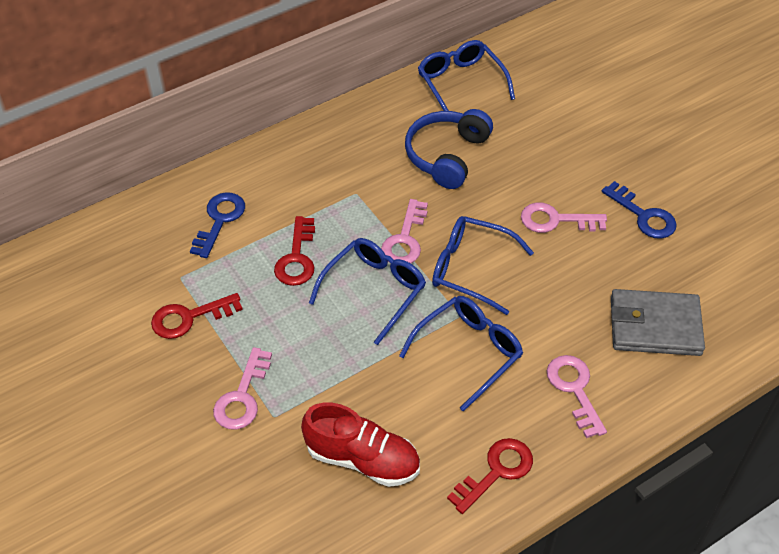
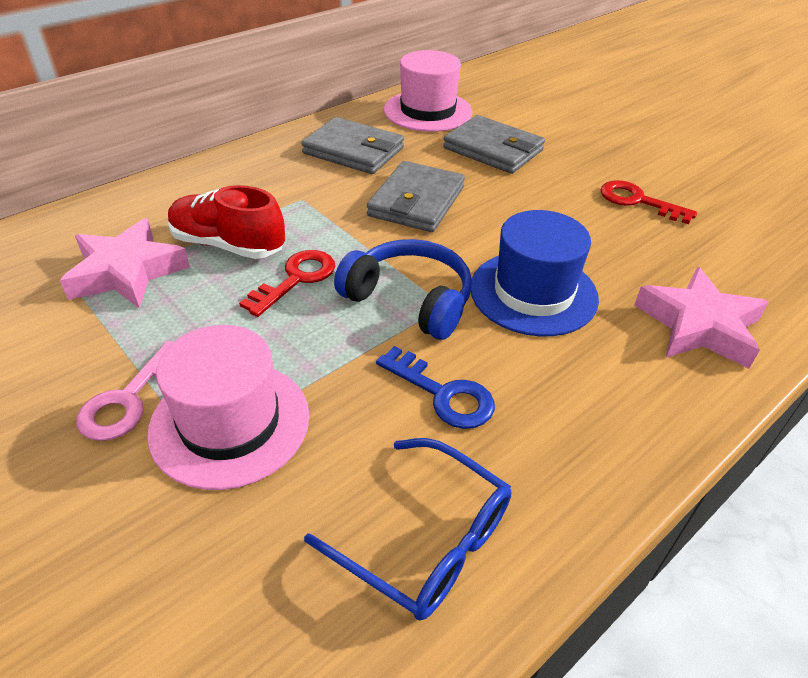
blue glasses: [309,238,426,345] [399,296,523,412] [418,40,515,111] [432,216,534,315] = 4 -> [304,438,512,621] = 1
blue hat: none = 0 -> [471,210,599,336] = 1
blue key: [190,192,245,258] [602,181,677,239] = 2 -> [376,346,495,429] = 1
grey wallet: [611,289,705,356] = 1 -> [301,117,404,174] [367,161,465,232] [443,115,545,174] = 3
pink hat: none = 0 -> [147,325,309,490] [384,50,473,132] = 2
pink key: [213,347,272,430] [381,199,428,263] [521,202,607,233] [547,355,607,438] = 4 -> [76,341,173,441] = 1
pink star: none = 0 -> [60,218,190,309] [634,267,769,369] = 2
red key: [151,293,243,339] [274,216,315,286] [447,438,533,514] = 3 -> [239,250,335,317] [601,180,697,224] = 2

